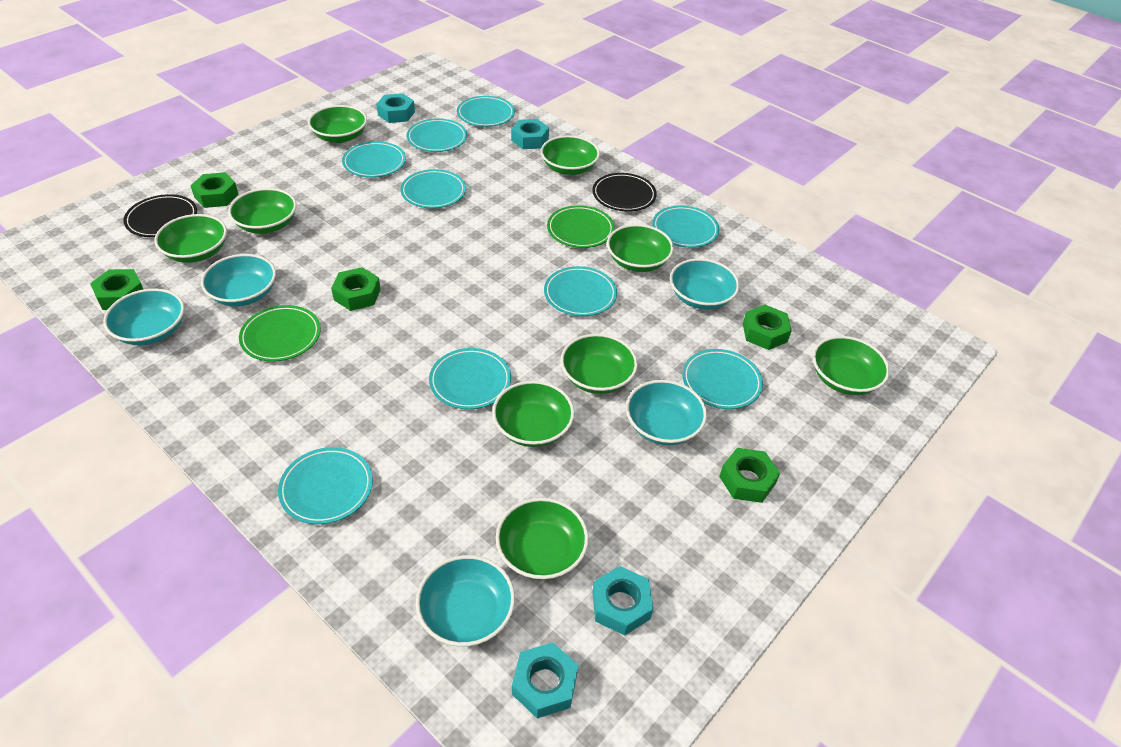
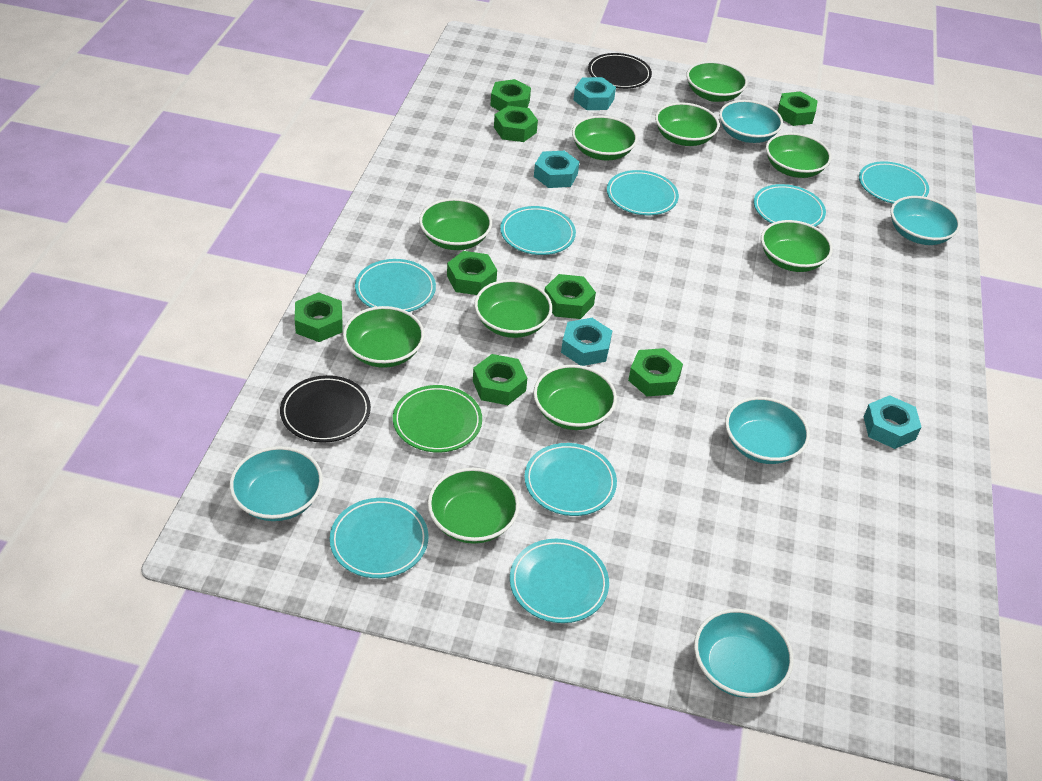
green bowl: [154,214,227,263] [228,188,297,234] [308,105,367,143] [492,381,574,447] [496,498,589,580] [541,135,600,175] [561,334,638,394] [607,224,674,272] [812,336,890,395] = 9 -> [343,306,424,368] [419,198,492,250] [428,468,519,544] [474,279,552,338] [533,365,617,430] [572,116,638,160] [655,102,720,146] [686,61,748,102] [761,220,833,272] [766,133,832,178] = 10
green nut: [90,269,143,310] [190,172,238,208] [331,267,381,311] [719,448,780,503] [743,305,792,350] = 5 -> [295,292,342,342] [447,251,497,295] [473,354,527,405] [490,79,531,111] [494,106,538,142] [544,274,596,319] [628,348,683,396] [777,91,818,126] = 8
green plate: [239,305,321,362] [547,205,615,248] = 2 -> [393,385,482,452] = 1
turquoise plate: [278,447,373,524] [342,141,406,178] [400,169,466,208] [407,118,467,152] [429,348,511,410] [457,96,515,127] [544,266,617,316] [652,205,719,248] [682,349,763,409] = 9 -> [330,498,428,578] [355,259,436,312] [500,206,576,255] [510,539,609,623] [524,443,617,516] [607,170,679,215] [754,184,826,227] [859,161,929,204] = 8

